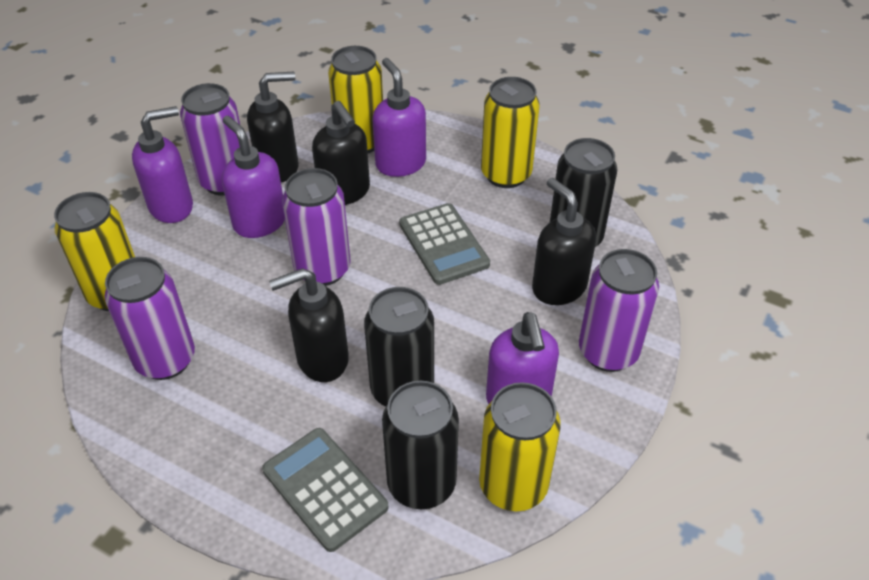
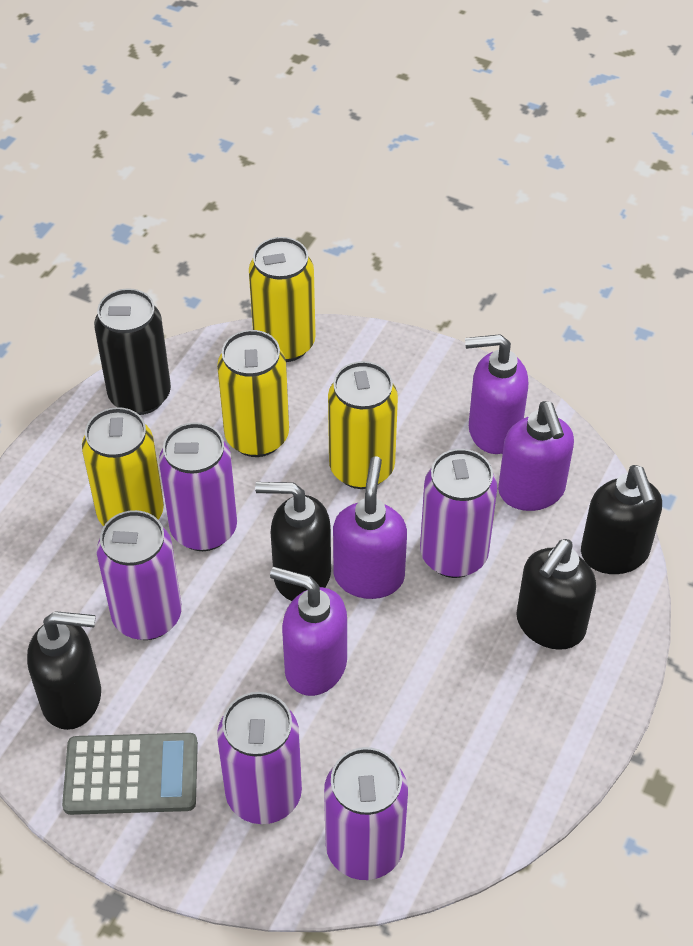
black can: [364,287,434,407] [382,381,459,509] [550,138,618,247] = 3 -> [94,288,171,415] = 1
grey calculator: [262,428,389,552] [399,203,490,285] = 2 -> [62,733,198,815] = 1
purple can: [105,257,195,380] [180,83,240,196] [282,168,351,286] [579,249,659,372] = 4 -> [97,510,182,640] [159,422,237,551] [217,692,302,824] [324,747,408,880] [420,449,497,578] = 5

